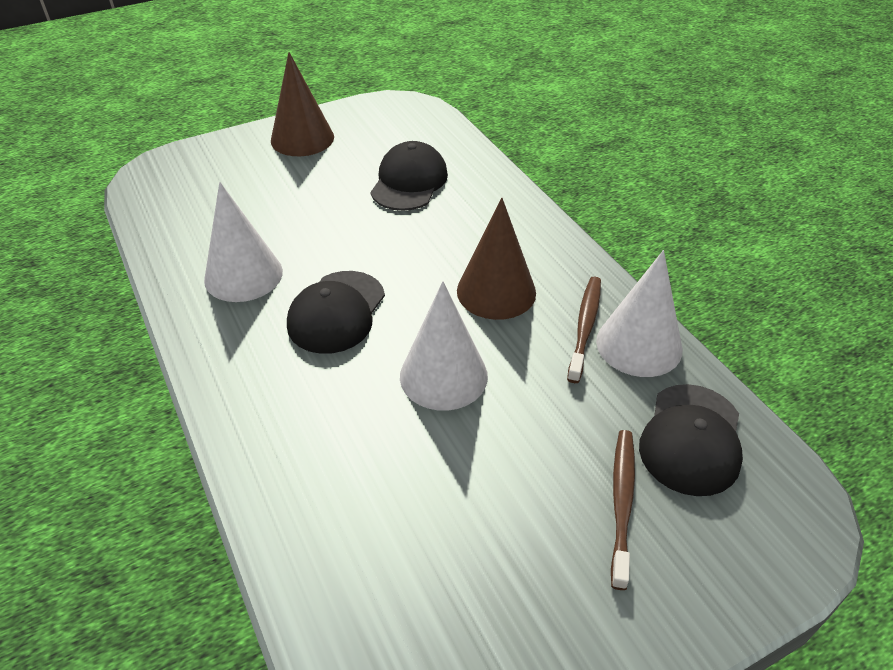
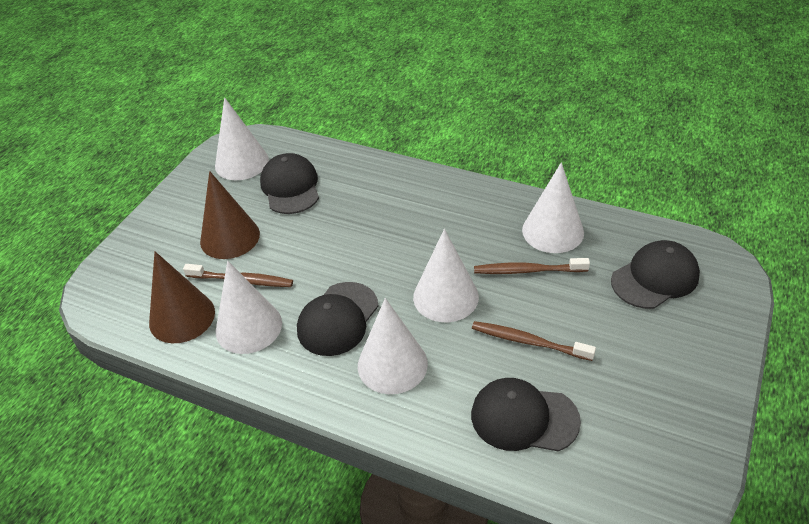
black cap: [287,271,385,354] [370,141,448,211] [639,384,743,496] = 3 -> [260,153,319,214] [297,282,379,356] [471,378,581,451] [611,240,700,309] = 4
brown toothbrush: [567,277,601,383] [611,430,635,590] = 2 -> [183,264,293,287] [472,321,596,361] [474,258,590,274] = 3
white cone: [204,182,283,302] [400,281,488,411] [596,250,682,377] = 3 -> [215,97,269,180] [216,261,282,354] [358,298,428,394] [413,229,479,322] [522,162,584,253] = 5

